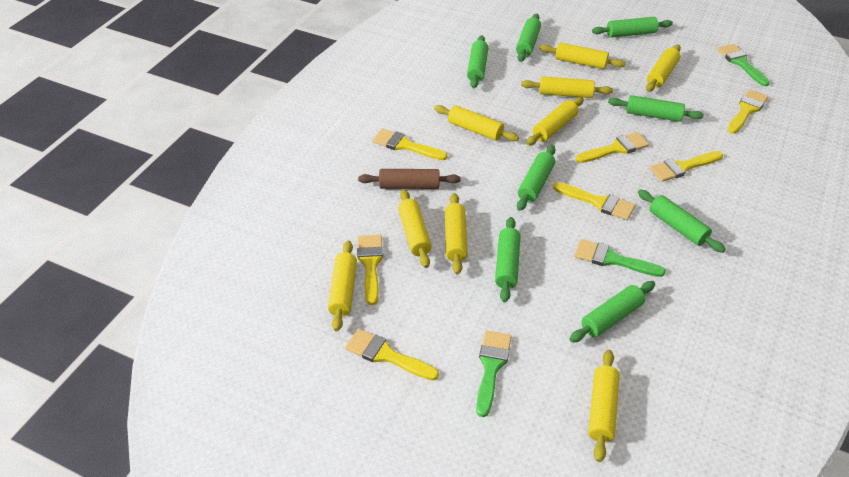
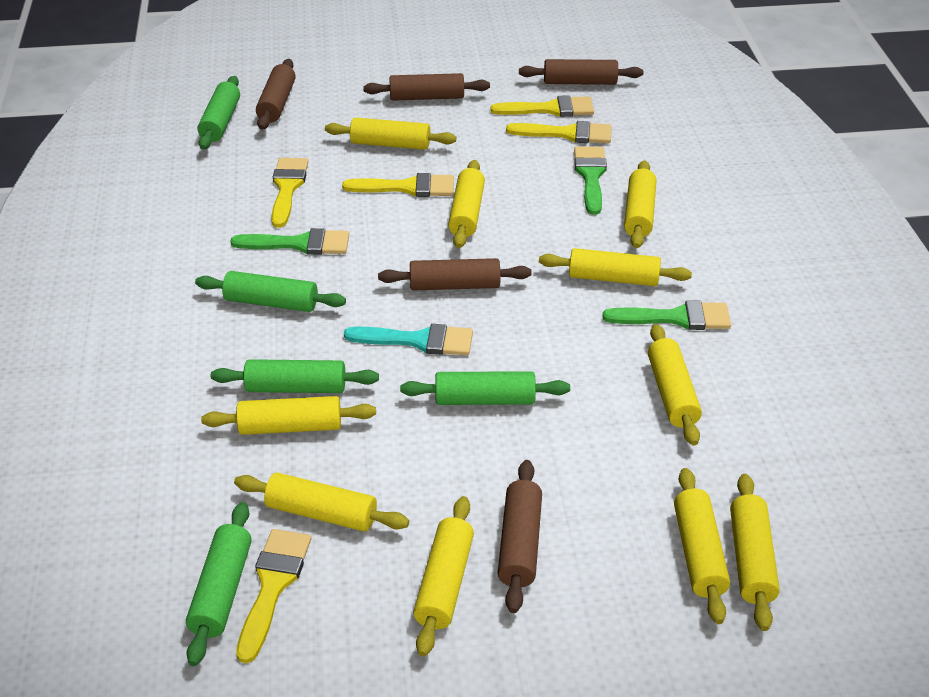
brown rolling pin: [358,169,461,189] = 1 -> [256,59,296,130] [363,73,490,101] [378,258,532,290] [498,460,542,613] [519,59,643,85] = 5
green rolling pin: [467,35,488,88] [495,217,520,302] [516,14,541,62] [517,145,556,211] [570,281,655,342] [592,17,673,38] [608,95,704,122] [638,190,726,253] = 8 -> [186,502,252,666] [195,271,346,312] [198,76,240,149] [211,359,379,393] [400,371,570,405] = 5
turquoise brush: none = 0 -> [344,324,473,355] = 1
yellow brush: [345,329,439,381] [357,235,383,305] [372,128,448,160] [553,182,636,220] [576,132,649,163] [650,151,723,182] [728,90,768,134] = 7 -> [236,529,311,663] [271,158,308,228] [342,173,454,197] [490,95,594,117] [506,121,612,144] = 5
yellow rolling pin: [328,240,357,331] [398,189,432,268] [434,105,519,141] [445,193,468,274] [521,76,613,98] [526,97,584,146] [539,43,626,69] [588,350,620,462] [646,44,681,92] = 9 -> [201,396,376,435] [234,472,409,532] [325,118,456,150] [413,496,474,656] [448,160,485,248] [539,248,692,286] [624,160,656,248] [648,324,702,446] [674,468,730,624] [730,474,780,631] = 10

